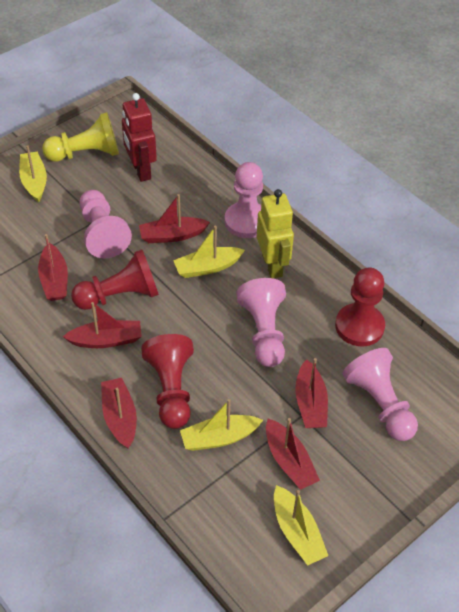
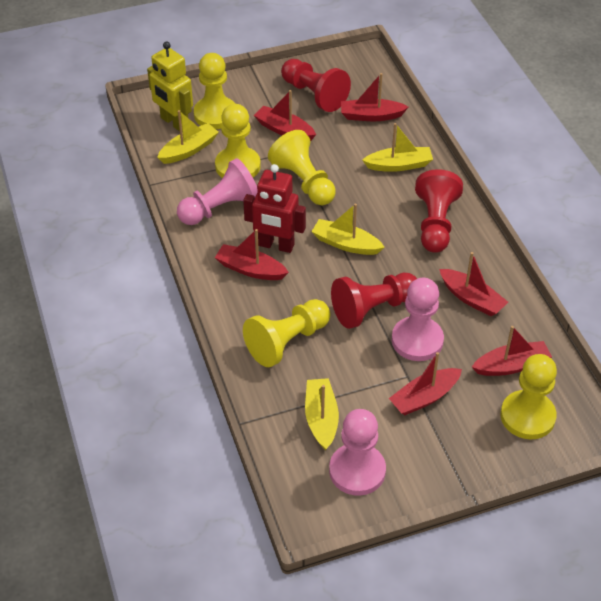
pink pawn: [80,190,132,259] [225,162,263,238] [236,278,286,367] [343,348,418,441] = 4 -> [177,158,258,225] [329,409,386,496] [392,277,444,361] = 3
yellow pawn: [42,112,119,162] = 1 -> [194,53,235,129] [215,104,261,178] [243,299,330,367] [268,130,336,205] [501,354,557,440] = 5

